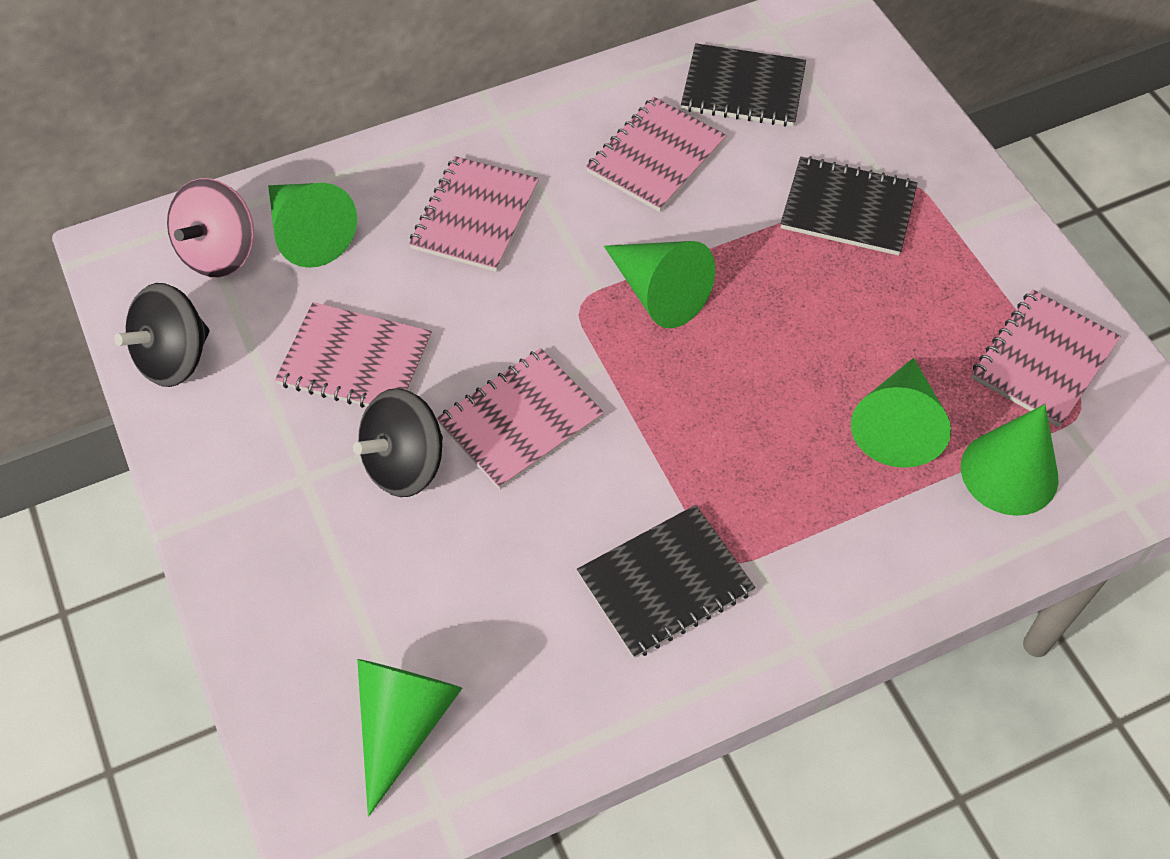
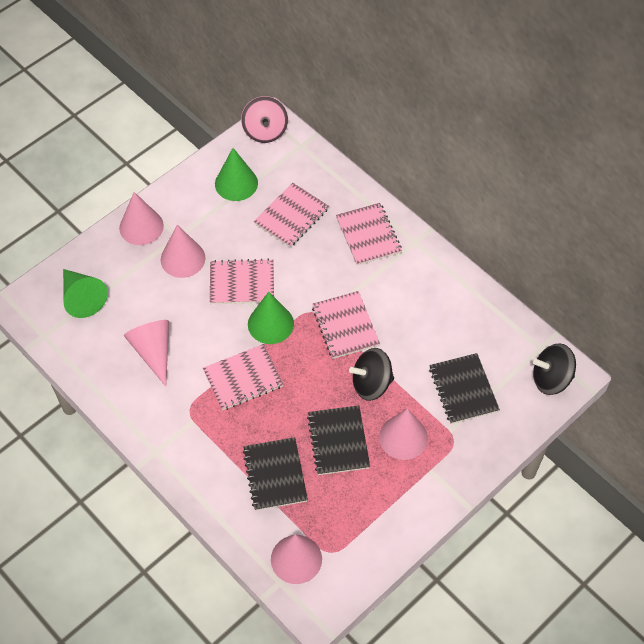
green cone: [268,183,357,268] [357,659,462,817] [604,241,715,328] [851,358,951,468] [961,404,1059,516] = 5 -> [63,269,108,318] [215,148,258,201] [248,292,294,344] = 3
pink cone: none = 0 -> [119,192,164,245] [124,320,169,387] [161,225,205,278] [271,534,322,584] [379,408,428,460] = 5

